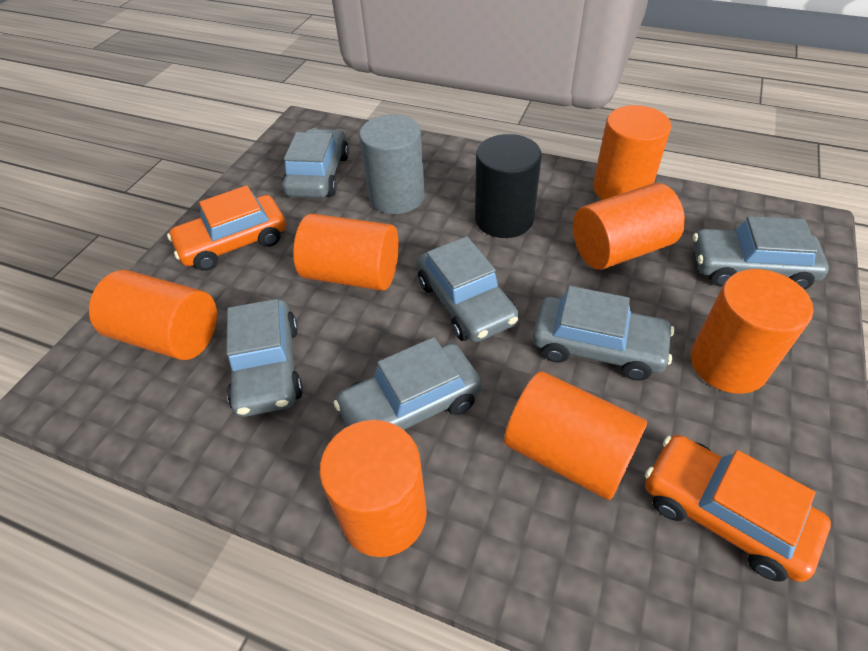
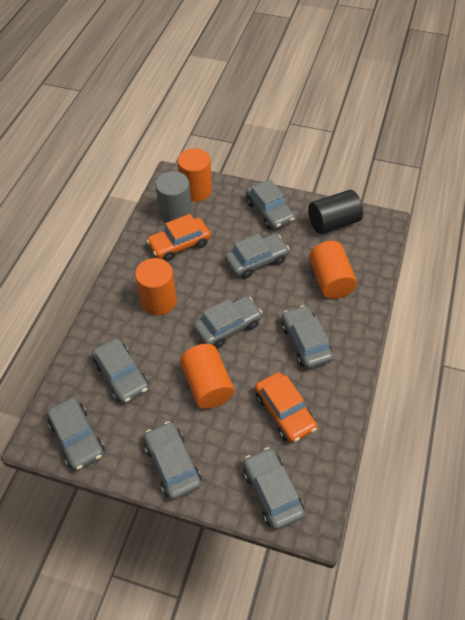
grey car: [226,299,303,417] [282,128,349,198] [334,337,482,430] [417,236,519,342] [532,286,674,381] [693,216,829,290] = 6 -> [47,397,105,471] [92,338,149,404] [144,421,202,500] [194,296,263,348] [225,234,289,279] [243,447,305,530] [246,179,295,229] [281,305,333,369] = 8
orange cylinder: [89,270,217,360] [293,214,399,291] [319,420,427,557] [504,372,647,500] [573,183,685,270] [593,105,671,200] [691,269,813,394] = 7 -> [135,258,177,315] [178,148,212,202] [180,344,235,409] [309,241,357,299] = 4

